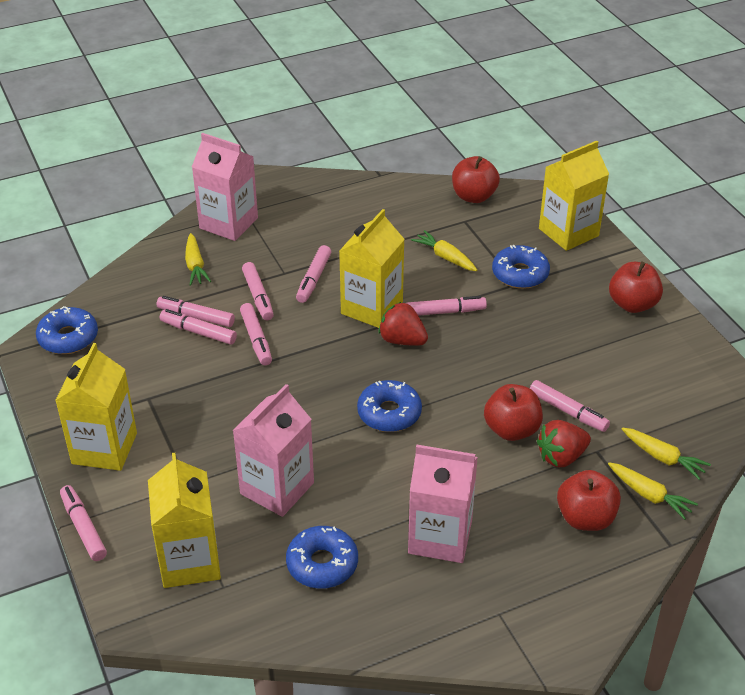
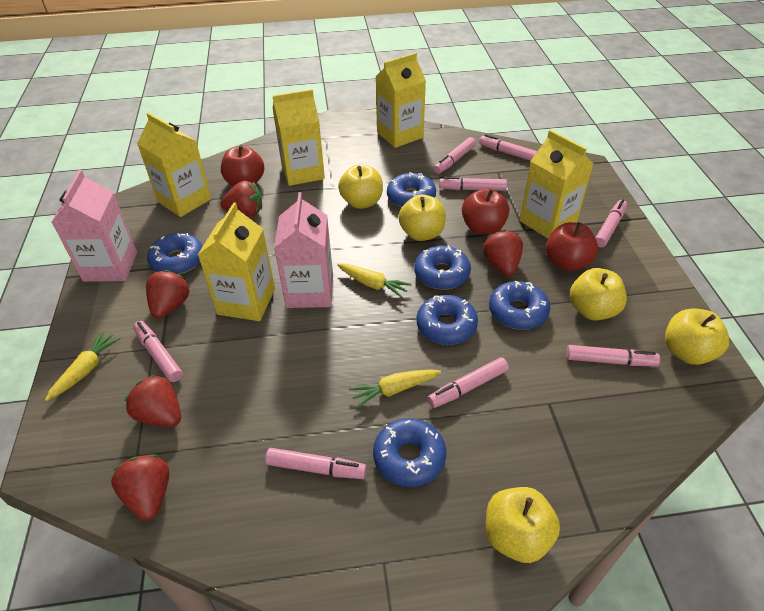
blue donut: [36,306,98,354] [286,526,358,589] [357,380,422,432] [492,245,550,289] = 4 -> [147,233,203,275] [373,418,446,487] [387,172,436,208] [414,245,471,290] [416,295,478,345] [489,281,550,330] = 6
pink carton: [192,133,258,241] [233,384,314,517] [408,444,478,563] = 3 -> [52,170,137,282] [274,192,333,308] = 2
red apple: [452,156,500,203] [484,384,543,441] [557,470,621,531] [609,262,663,313] = 4 -> [221,145,264,186] [462,189,509,235] [546,222,598,271] = 3
red strawberry: [379,302,428,346] [537,420,591,467] = 2 -> [111,454,170,521] [125,374,181,427] [146,270,189,319] [220,180,262,217] [483,230,523,276] = 5
yellow apple: none = 0 -> [338,164,383,209] [398,194,446,241] [485,487,560,563] [570,268,627,321] [665,308,729,365] = 5
yellow carrot: [185,233,211,286] [411,230,478,271] [608,462,698,520] [622,428,711,480] = 4 -> [45,331,121,401] [337,264,412,298] [349,370,441,408] = 3
yellow carton: [55,343,137,471] [148,453,221,588] [339,209,405,328] [539,141,609,251] = 4 -> [137,112,211,217] [198,202,275,321] [272,89,325,186] [376,53,426,148] [520,130,594,239] = 5

